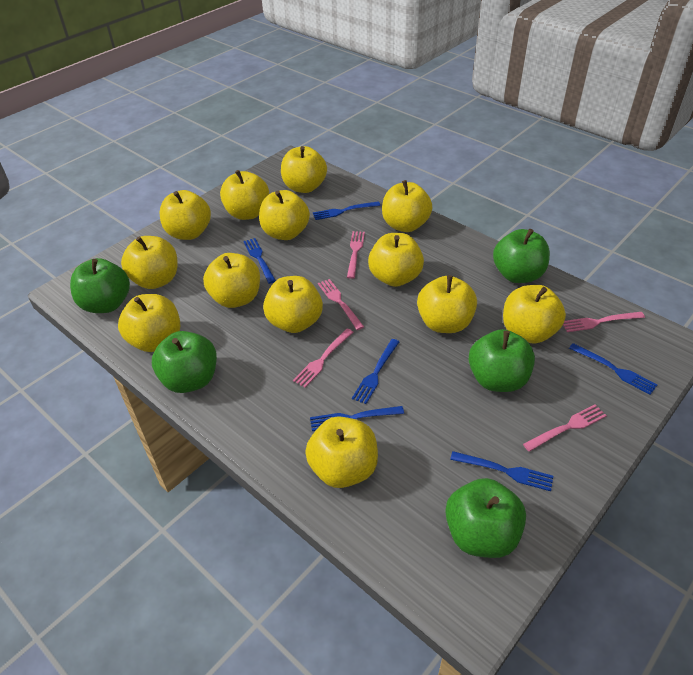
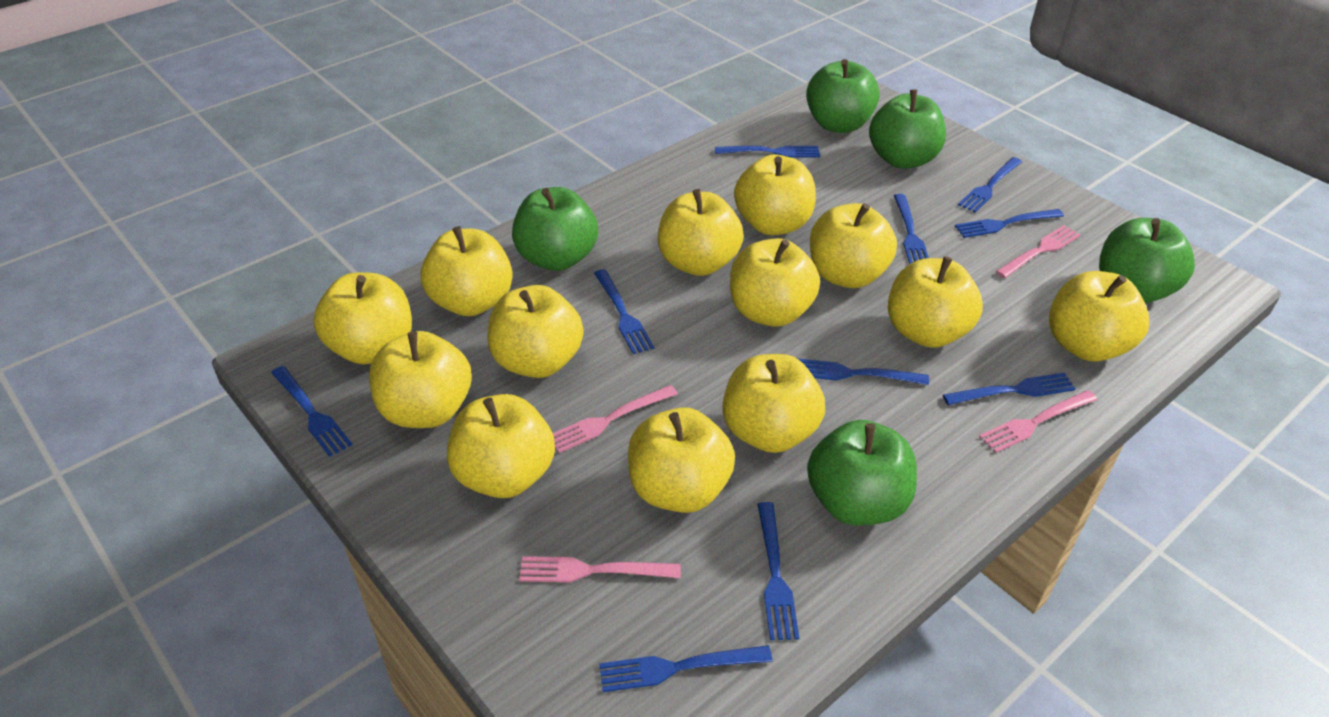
blue fork: [243,238,276,284] [310,406,404,431] [313,201,381,220] [352,339,399,404] [450,451,553,491] [569,343,657,395] = 6 -> [271,366,352,457] [594,269,654,354] [599,645,773,692] [715,146,820,157] [757,502,799,640] [797,358,929,385] [894,194,929,265] [943,372,1076,405] [955,209,1064,238] [958,157,1022,212] = 10
pink fork: [293,329,353,388] [318,279,364,330] [347,231,365,279] [523,404,607,452] [563,312,645,332] = 5 -> [519,556,681,583] [553,385,678,453] [979,390,1098,453] [996,225,1081,278] = 4

